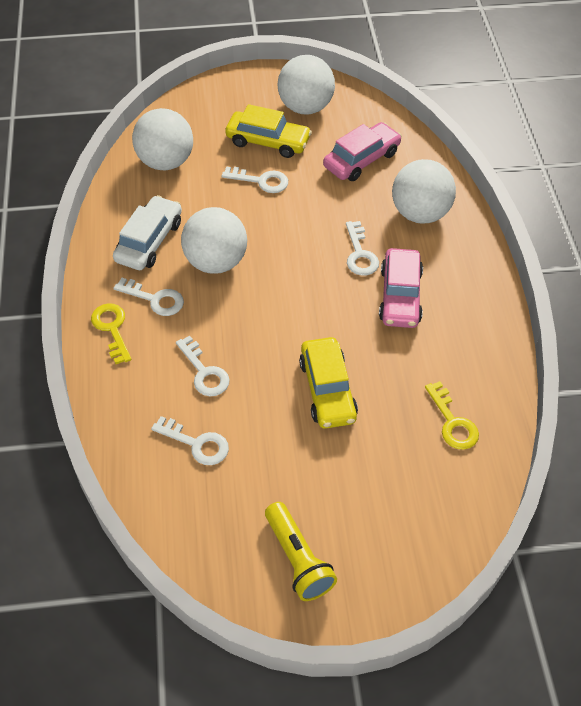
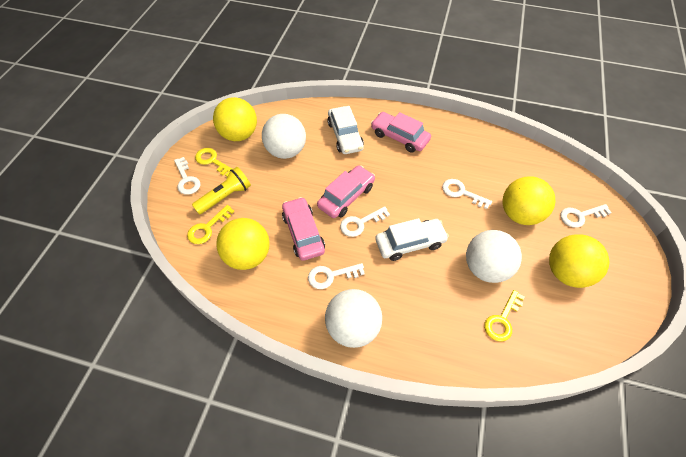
pink car: [323,122,402,181] [379,248,423,328] = 2 -> [282,197,325,261] [317,165,375,218] [371,112,431,153] = 3
white ball: [132,108,193,170] [181,207,247,274] [278,55,335,114] [392,159,456,223] = 4 -> [262,114,306,159] [325,289,382,348] [466,230,522,283] = 3
white car: [113,195,182,270] = 1 -> [327,106,364,154] [375,218,449,261] = 2
yellow ball: none = 0 -> [213,97,257,141] [216,218,270,270] [502,176,555,225] [549,234,610,288] = 4
yellow car: [225,104,312,158] [299,337,358,429] = 2 -> none = 0
yellow key: [91,303,132,364] [425,381,479,450] = 2 -> [187,205,235,244] [195,148,233,177] [484,290,524,342] = 3

